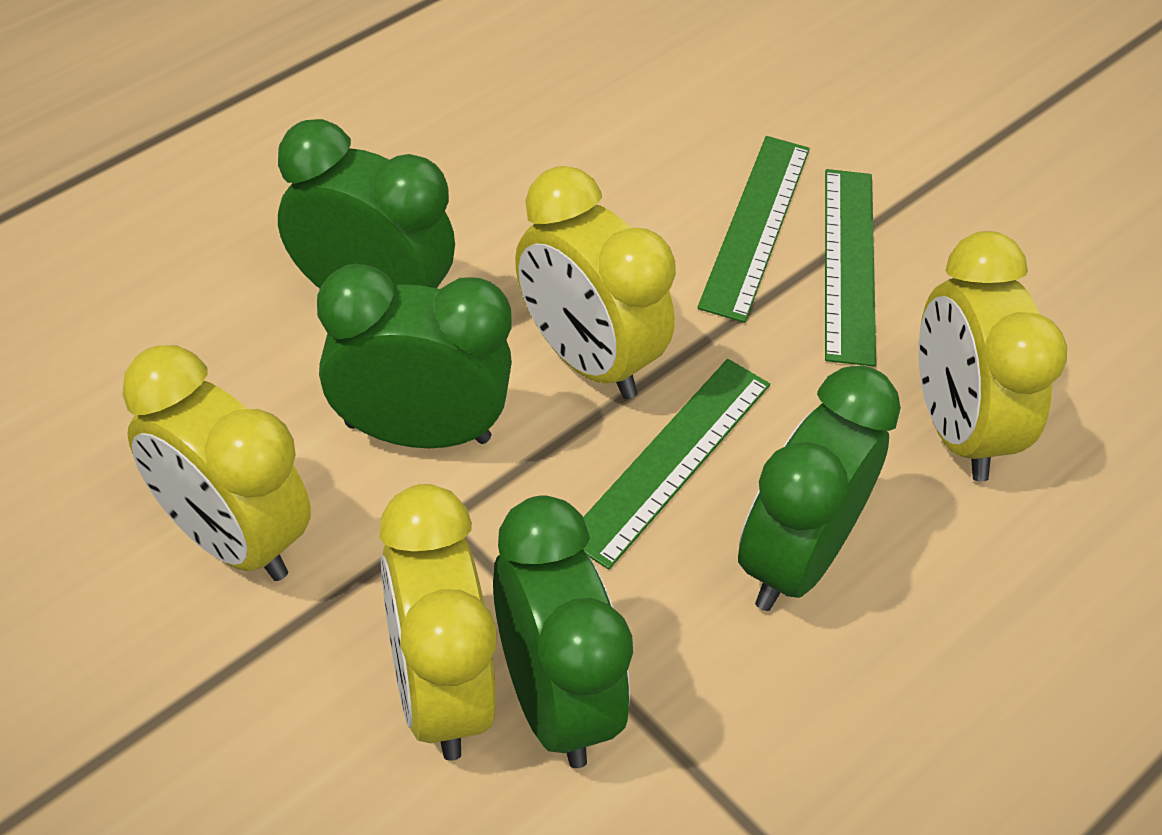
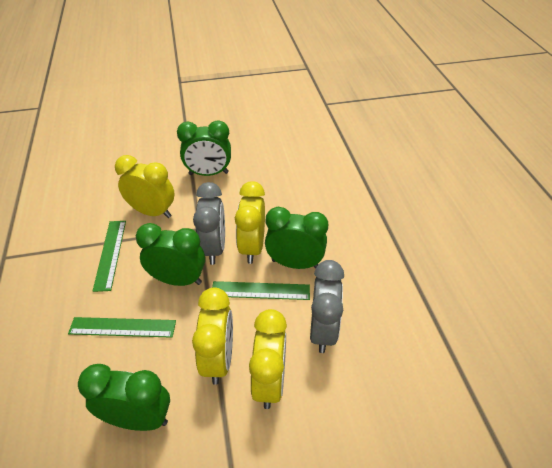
grey clock: none = 0 -> [193,182,225,265] [310,260,344,353] = 2

